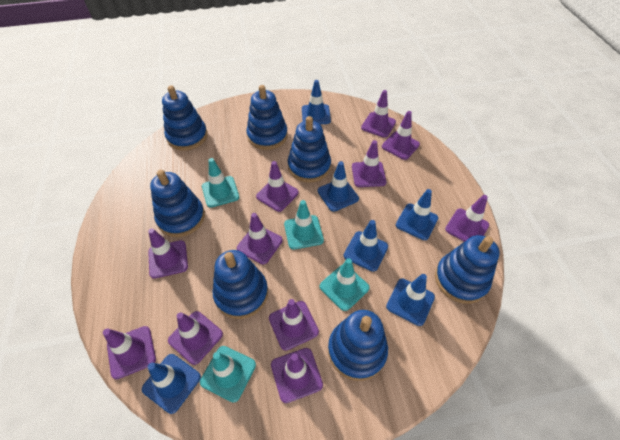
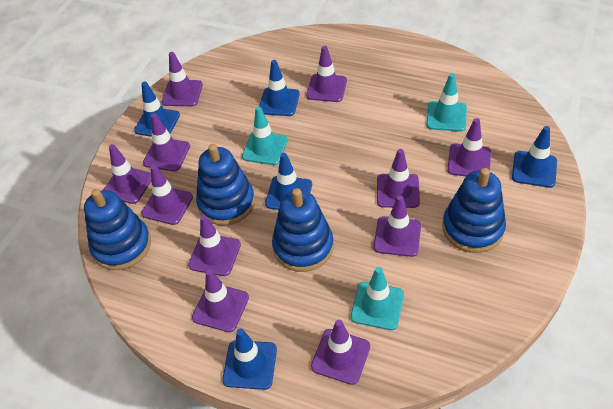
blue stacking toy: [150,170,205,237] [162,85,208,150] [212,250,268,319] [247,85,288,150] [288,116,331,183] [328,310,388,381] [435,235,500,304] = 7 -> [84,189,151,270] [196,144,255,226] [272,188,334,272] [442,168,506,253] = 4
blue traffic cone: [142,354,201,414] [302,80,331,124] [318,161,359,212] [344,220,388,272] [386,274,435,326] [396,189,438,240] = 6 -> [134,81,180,137] [222,329,277,390] [259,60,300,116] [265,153,312,210] [512,126,557,188] = 5
turquoise traffic cone: [200,346,256,403] [202,158,239,208] [284,200,324,250] [320,258,370,311] = 4 -> [242,106,288,165] [351,267,404,330] [426,73,467,132] = 3

